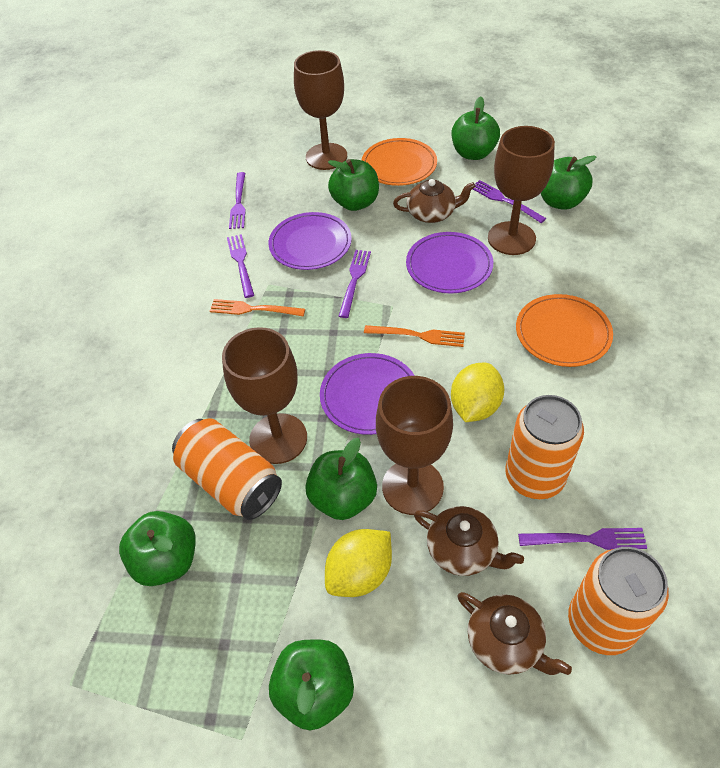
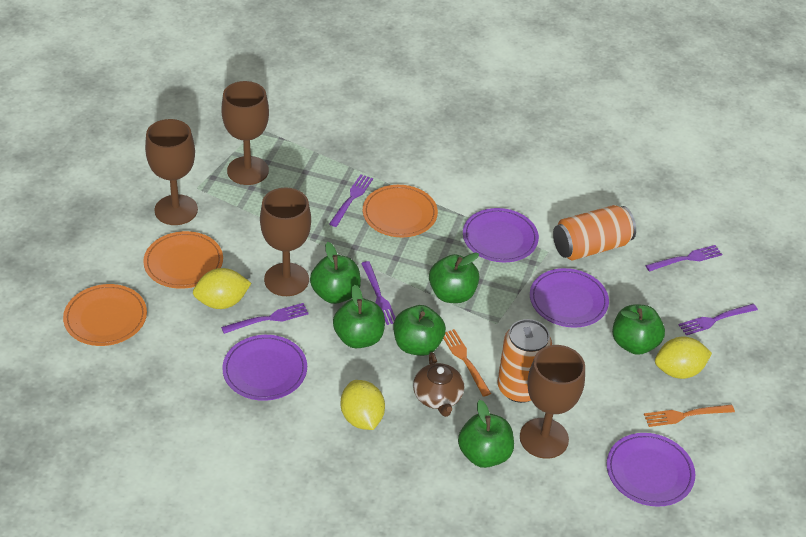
brown teapot: [393,179,476,223] [414,506,524,576] [457,592,572,675] = 3 -> [413,352,464,417] = 1
orange can: [172,418,282,520] [506,395,584,499] [568,547,669,655] = 3 -> [497,319,552,403] [553,205,636,261] = 2
orange plate: [362,138,437,186] [516,294,613,367] = 2 -> [63,284,147,346] [143,231,223,289] [363,185,438,237] = 3
purple plate: [269,212,352,270] [320,353,415,435] [406,232,493,293] = 3 -> [222,335,307,401] [463,208,539,262] [530,268,609,328] [607,433,695,507] = 4
yellow lemon: [325,529,392,597] [451,363,504,422] = 2 -> [193,268,251,309] [341,380,385,430] [655,336,712,379] = 3

